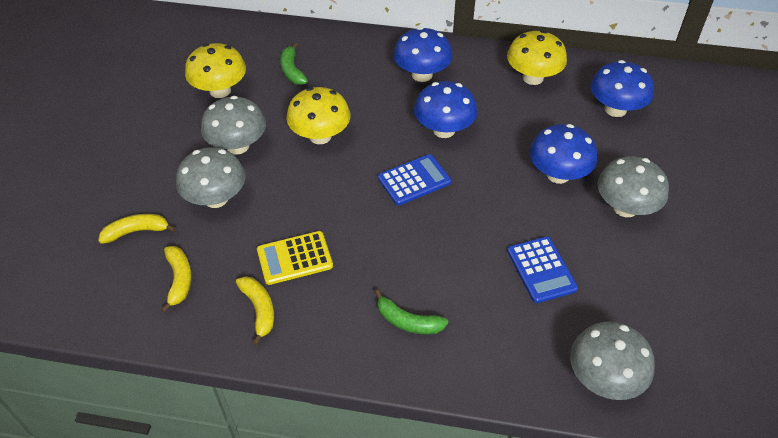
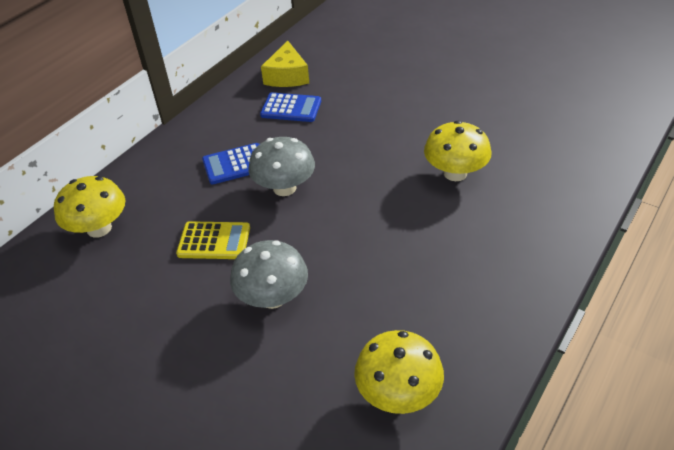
blue mushroom: [393,27,453,82] [414,81,478,138] [530,124,597,184] [591,60,654,117] = 4 -> none = 0
green banana: [280,43,308,85] [375,289,448,334] = 2 -> none = 0
grey mushroom: [176,147,246,208] [201,96,266,155] [570,321,655,400] [598,156,669,217] = 4 -> [230,240,308,309] [248,137,315,196] = 2
yellow banana: [98,214,176,244] [161,246,192,313] [236,276,274,345] = 3 -> none = 0
yellow cheese: none = 0 -> [261,41,309,87] = 1

